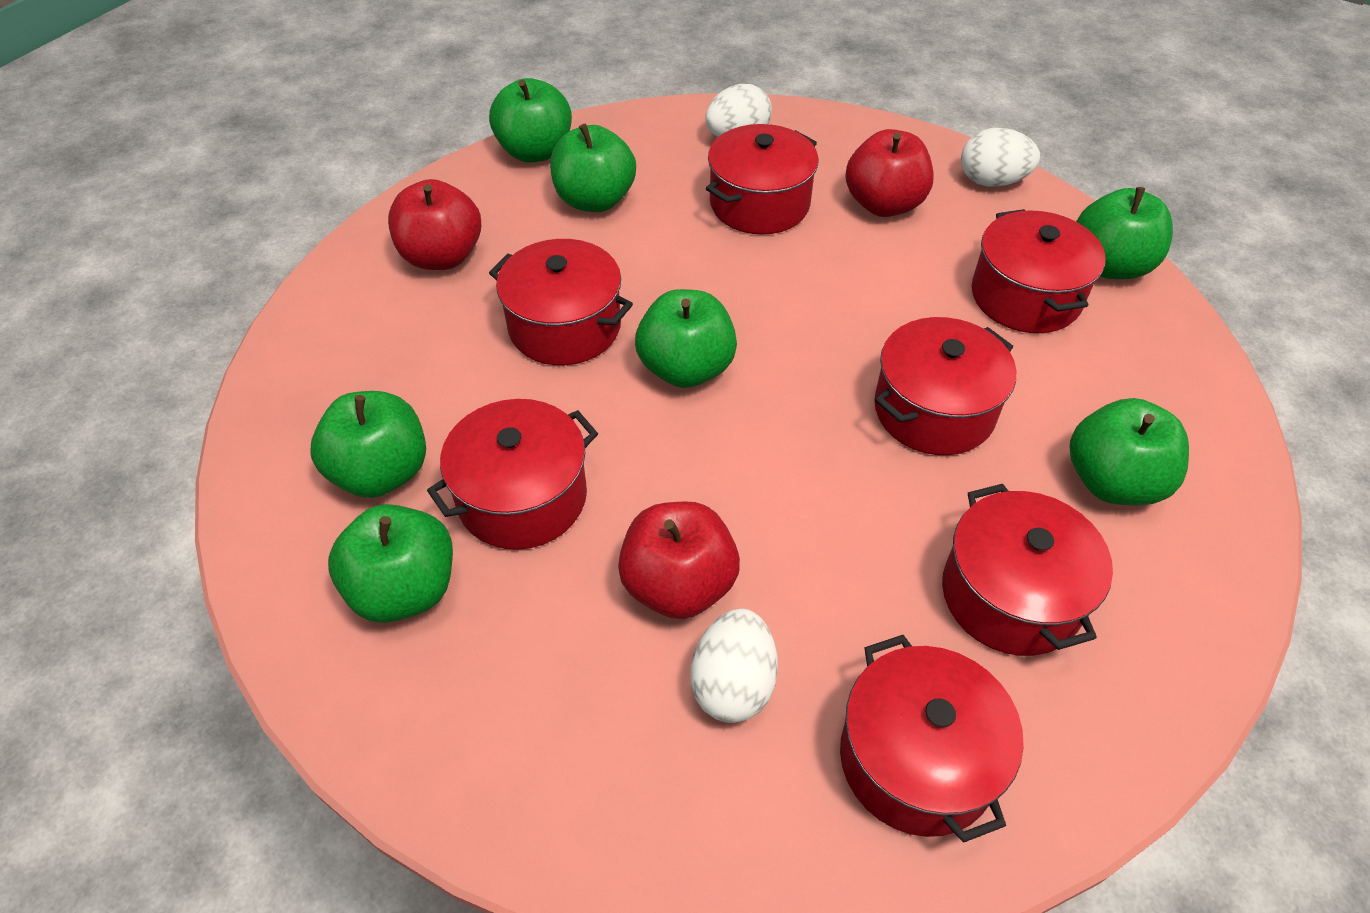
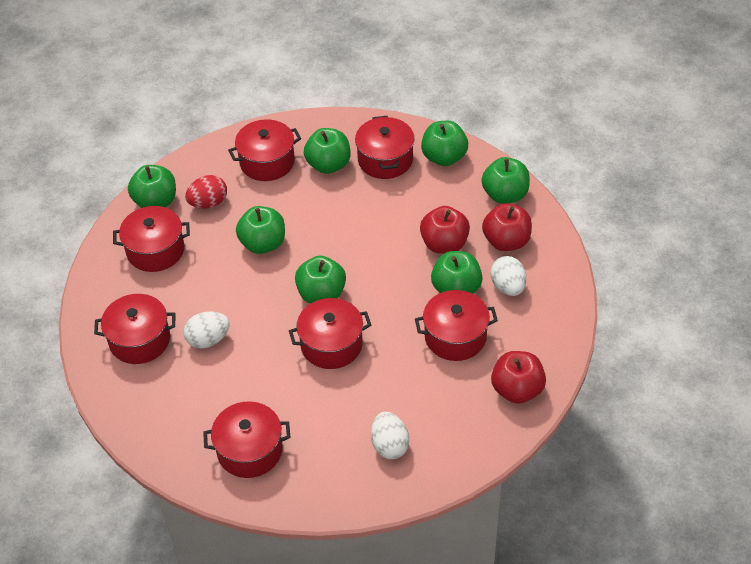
red egg: none = 0 -> [185,175,227,208] = 1

